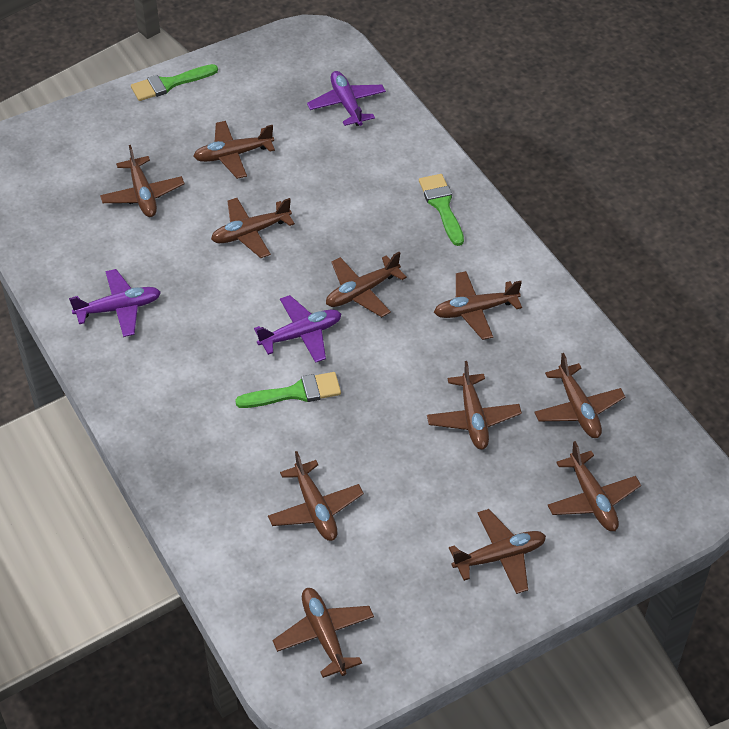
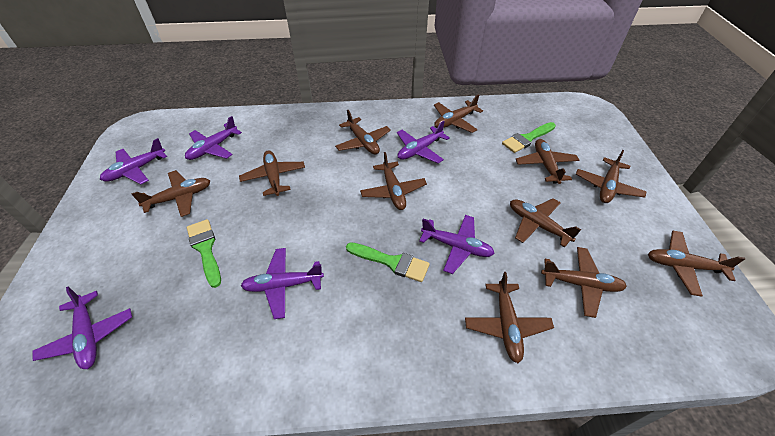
purple plane: [69,269,161,337] [254,295,341,363] [307,71,386,126] = 3 -> [32,286,132,369] [100,138,167,184] [185,116,242,160] [241,248,324,319] [397,121,450,163] [419,215,495,274] = 6

